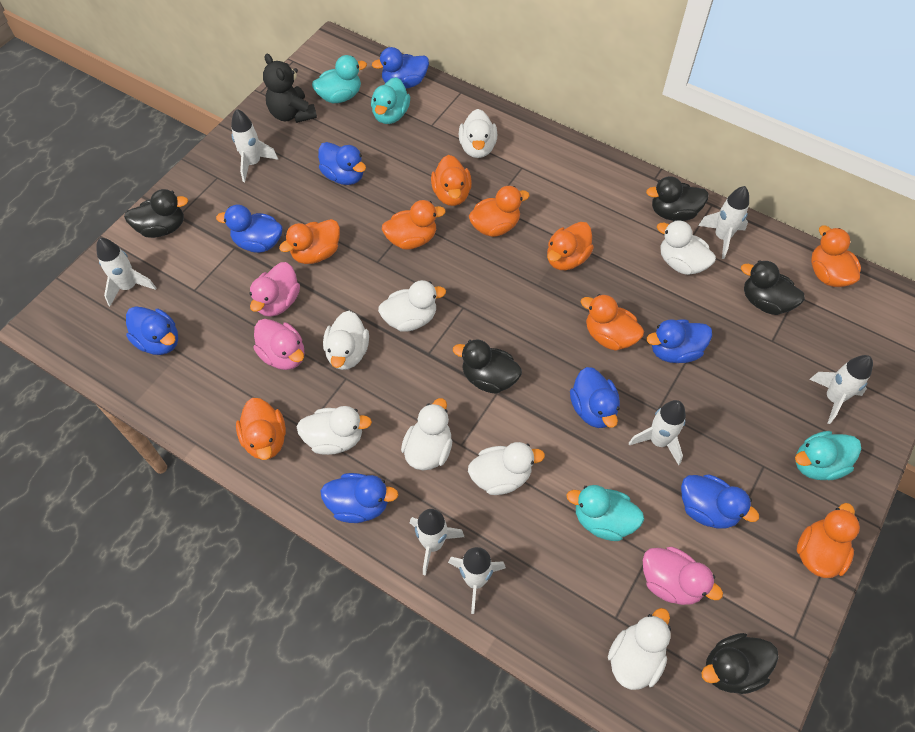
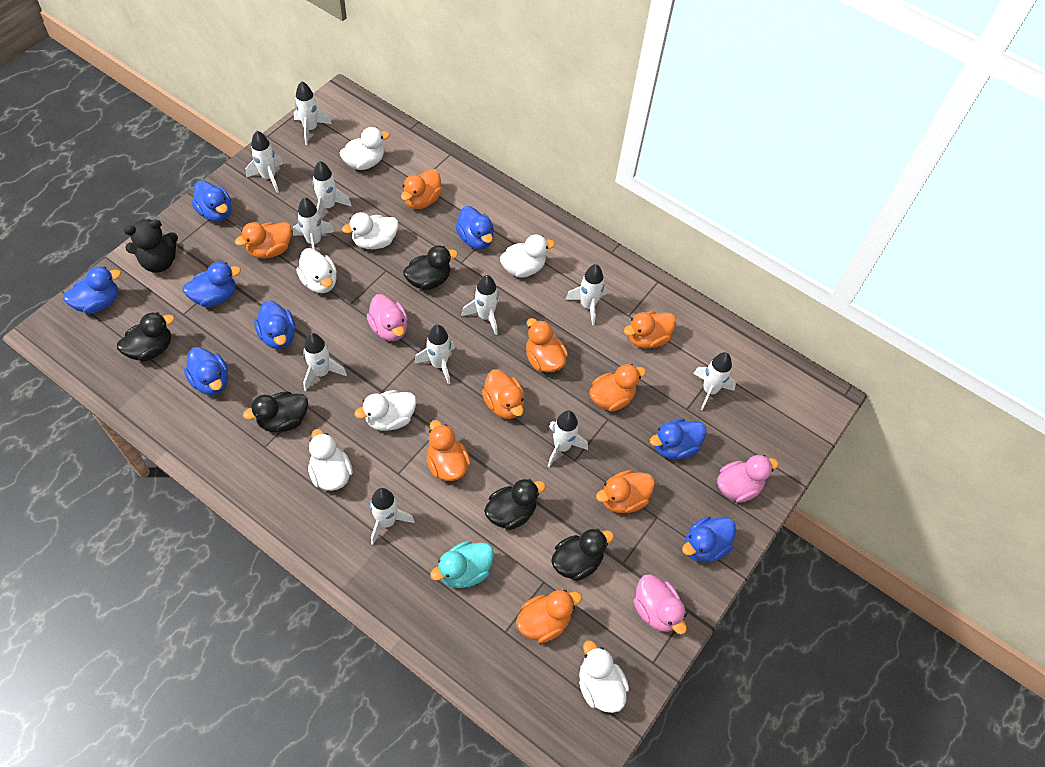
turquoise duck: [312,55,367,103] [371,77,410,124] [566,485,644,541] [795,431,861,480] = 4 -> [430,541,494,588] = 1
white duck: [297,406,372,455] [323,311,369,370] [378,280,446,331] [401,398,452,470] [459,109,497,158] [468,442,545,495] [608,608,671,690] [657,220,716,275] = 8 -> [296,248,337,293] [308,429,353,491] [340,127,390,170] [342,212,398,249] [354,390,416,431] [500,234,555,278] [579,640,629,713] = 7
white rocket: [96,238,156,306] [231,109,278,182] [410,509,464,576] [448,547,506,614] [629,400,686,465] [698,186,749,259] [809,355,873,424] = 7 -> [246,131,283,193] [293,197,334,250] [294,81,332,145] [303,333,347,391] [312,161,351,217] [370,488,415,545] [414,325,455,385] [462,275,499,335] [548,411,588,467] [565,264,606,326] [693,352,736,411] = 11

